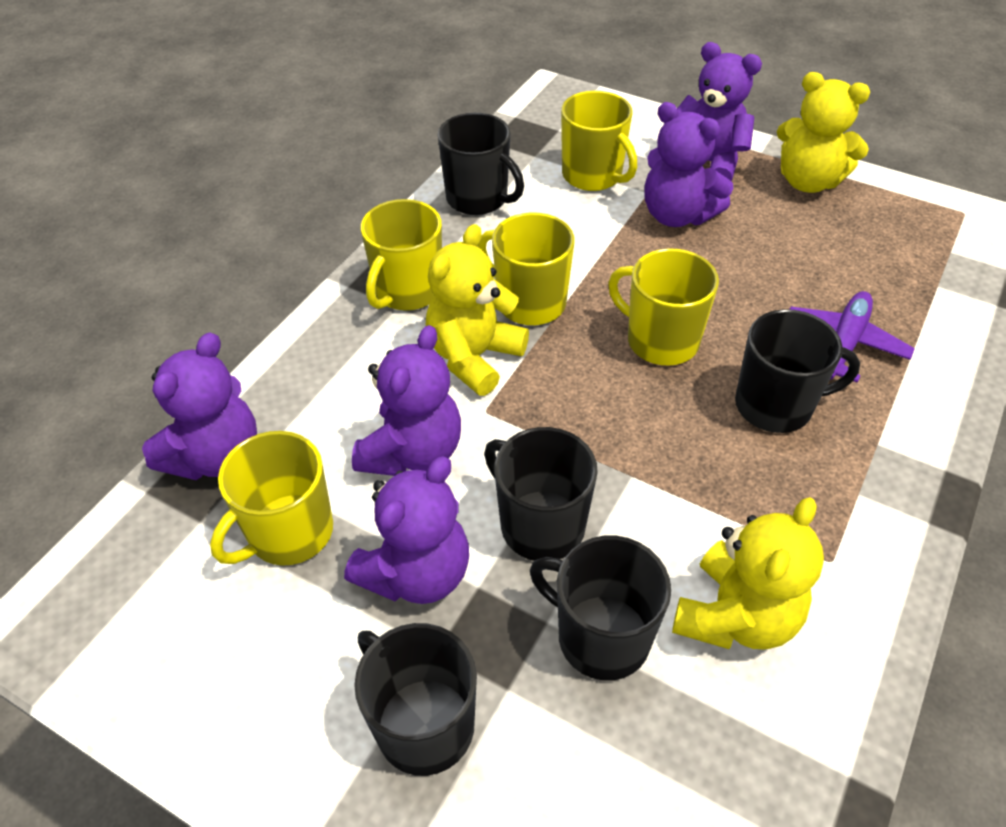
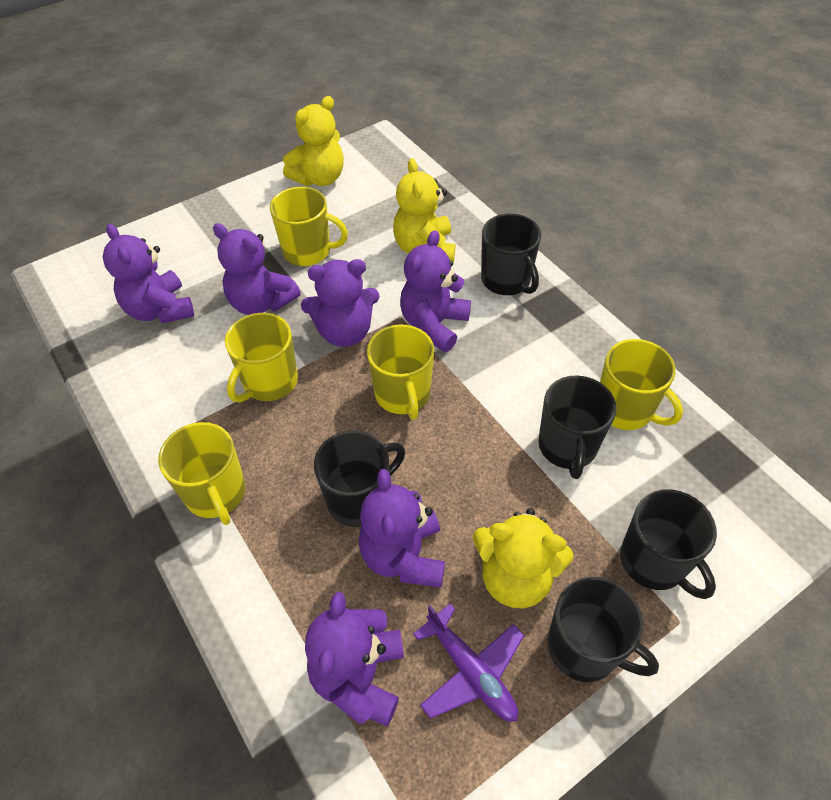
purple teddy bear: [142,333,257,480] [344,456,469,604] [352,325,461,476] [644,102,733,227] [677,42,762,181] = 5 -> [103,224,194,323] [213,223,301,315] [301,259,380,347] [305,592,404,726] [359,469,445,587] [400,230,471,352] = 6

